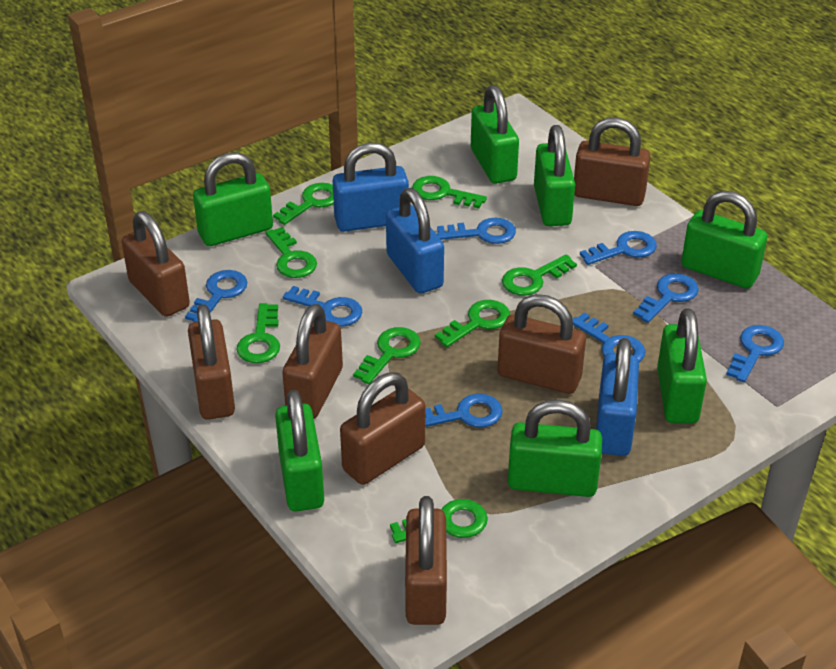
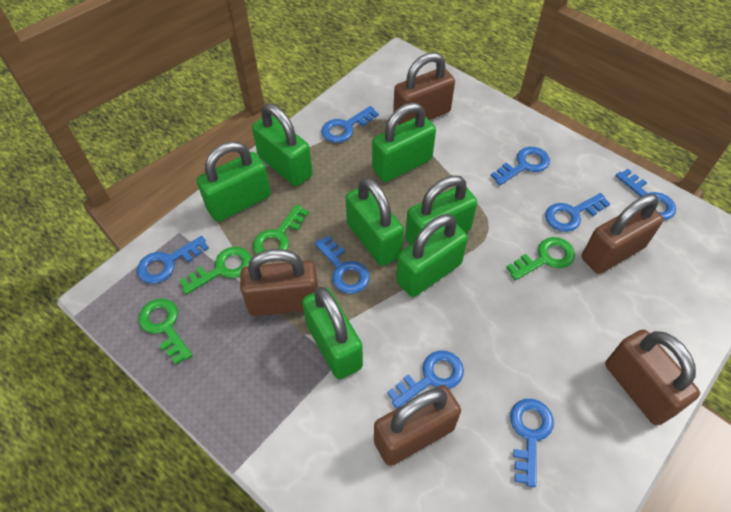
blue padlock: [333,142,409,232] [386,188,444,293] [596,338,639,456] = 3 -> none = 0
brown padlock: [122,211,190,317] [188,304,235,420] [282,304,343,419] [340,372,425,485] [405,496,447,625] [497,294,586,394] [574,117,651,206] = 7 -> [240,249,318,316] [374,385,461,466] [393,52,455,125] [582,194,664,274] [605,329,700,425] = 5
green key: [237,303,280,363] [266,227,317,278] [273,183,334,225] [353,327,421,384] [390,499,488,543] [412,176,487,208] [435,300,510,347] [502,254,577,296] = 8 -> [138,299,192,365] [179,247,252,295] [253,204,309,254] [506,237,575,280] = 4

